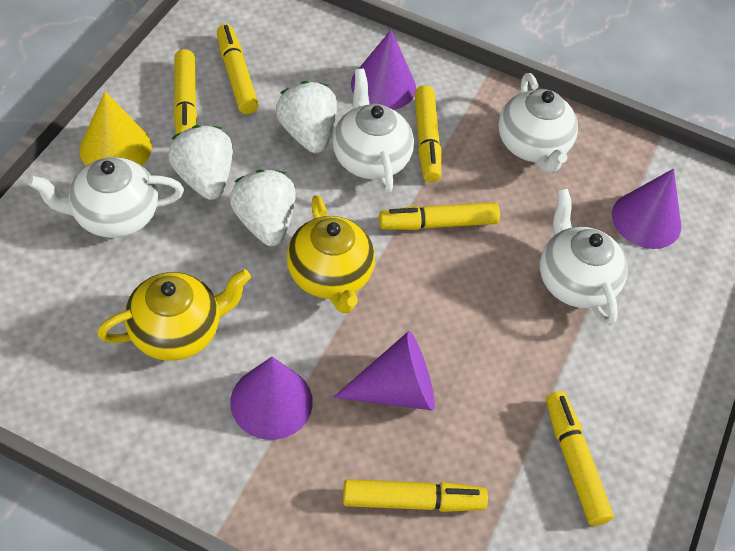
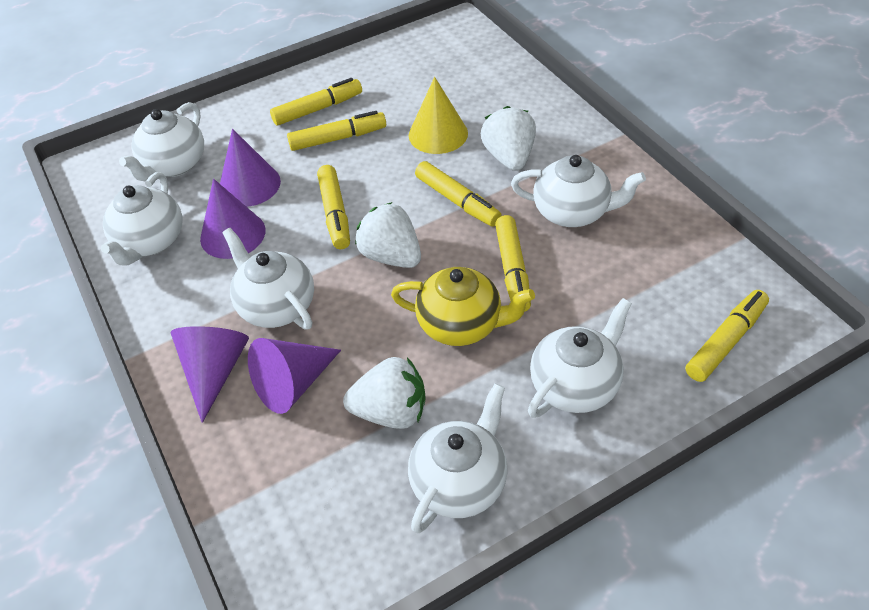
white teapot: [28,157,184,238] [333,69,414,193] [498,73,578,173] [540,188,628,325] = 4 -> [101,172,183,266] [119,102,204,181] [222,228,314,329] [408,383,508,533] [511,155,646,227] [528,298,632,418] = 6
yellow teapot: [97,269,251,361] [286,195,375,314] = 2 -> [391,267,535,346] = 1

